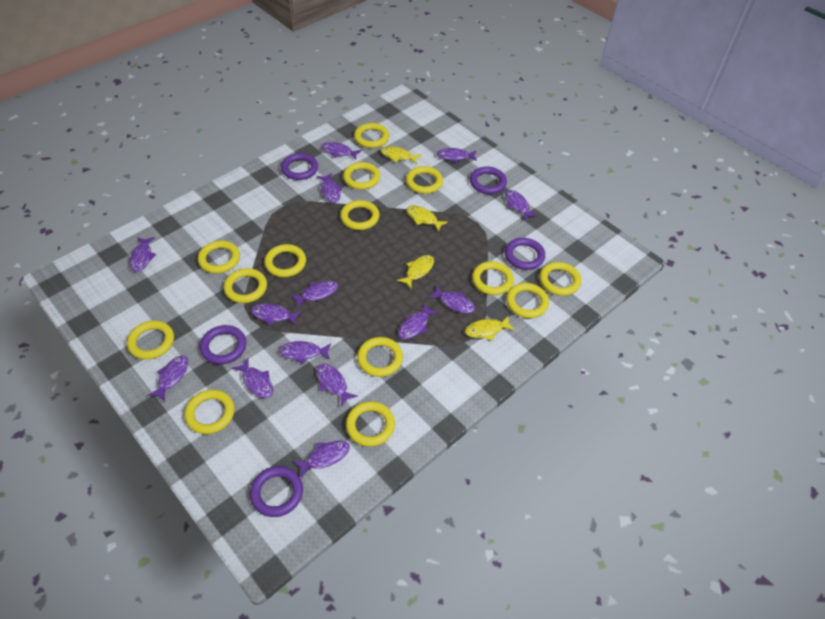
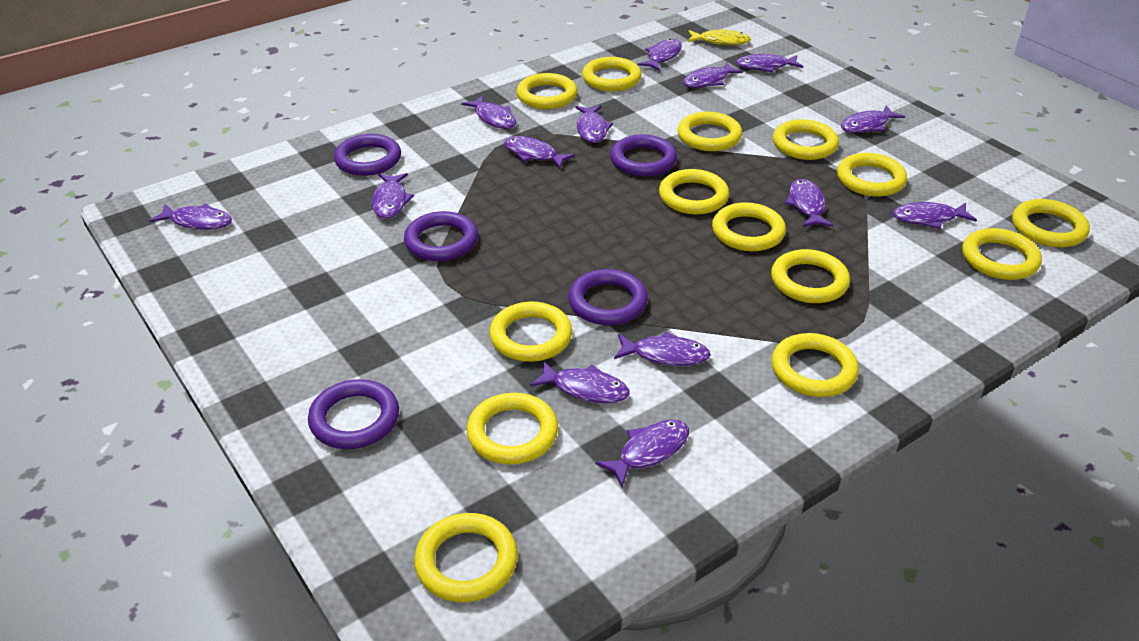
yellow fish: [381,146,421,164] [397,255,434,288] [406,205,448,232] [465,316,515,340] = 4 -> [687,29,751,45] = 1

